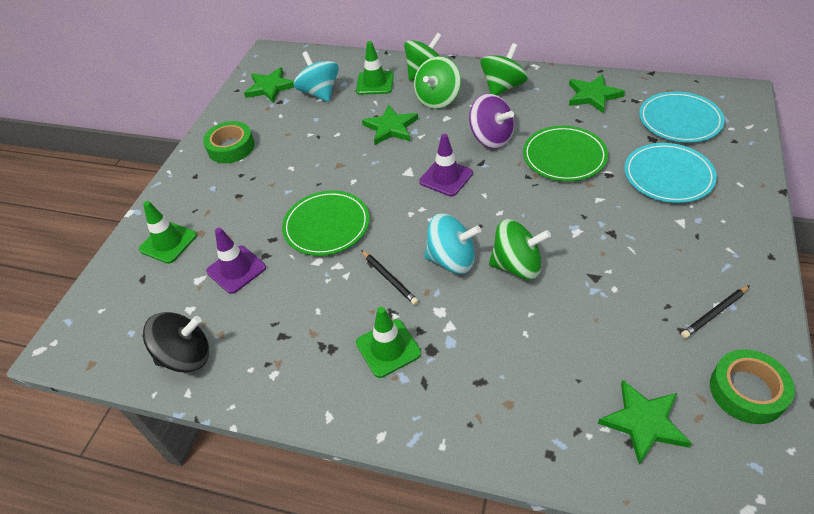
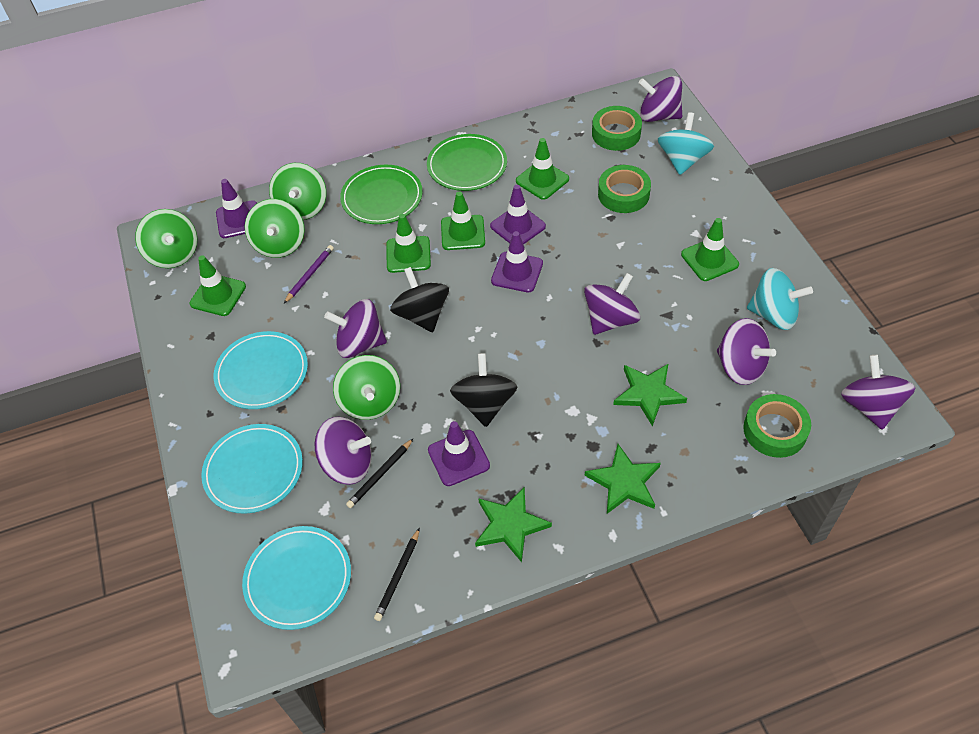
black spinning top: [143,312,209,373] = 1 -> [390,267,449,333] [450,353,517,427] = 2
green star: [244,67,294,103] [362,105,418,145] [569,74,625,114] [598,380,692,465] = 4 -> [475,487,552,562] [585,444,661,514] [613,364,687,426] = 3
green tape: [203,121,255,163] [710,349,795,424] = 2 -> [592,106,642,151] [598,165,651,213] [743,394,811,458] = 3
green traffic cone: [139,201,197,264] [356,41,394,95] [356,307,421,378] = 3 -> [190,255,246,316] [386,214,431,273] [441,191,485,250] [516,138,569,200] [681,218,739,281] = 5
purple pencil: none = 0 -> [284,245,334,303] = 1
purple spinning top: [469,93,514,149] = 1 -> [314,417,372,485] [324,299,387,358] [584,273,640,335] [639,76,682,122] [717,318,776,385] [841,355,916,430] = 6
purple traffic cone: [206,228,266,294] [419,134,473,197] = 2 -> [216,179,257,238] [428,421,490,486] [490,185,546,245] [491,231,543,292] = 4
turquoise plate: [624,143,717,203] [639,91,725,143] = 2 -> [201,424,303,514] [214,331,308,409] [242,526,351,630] = 3

